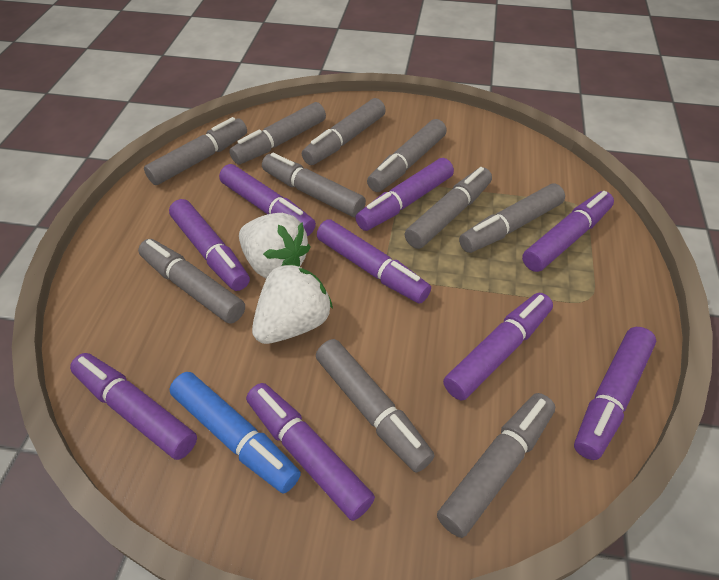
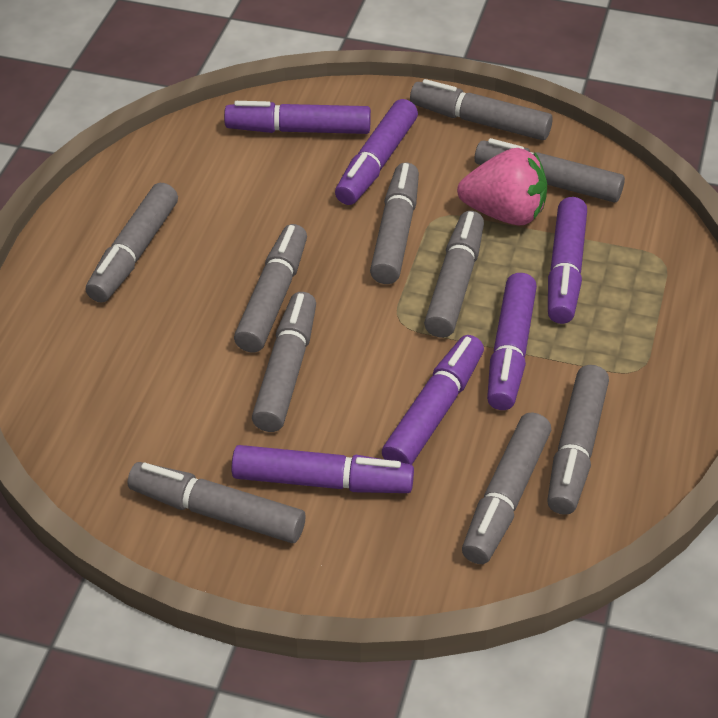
blue marker: [169,372,301,494] = 1 -> none = 0
pink strawberry: none = 0 -> [457,148,547,225] = 1
purple marker: [70,353,197,460] [169,199,250,291] [219,164,316,236] [246,383,375,521] [317,219,431,304] [355,158,454,231] [443,293,553,400] [522,191,614,272] [574,327,656,460] = 9 -> [224,101,371,134] [231,445,414,493] [335,99,418,205] [382,335,484,465] [487,273,537,410] [548,197,587,324] = 6
white strawberry: [239,213,311,279] [252,263,333,344] = 2 -> none = 0

